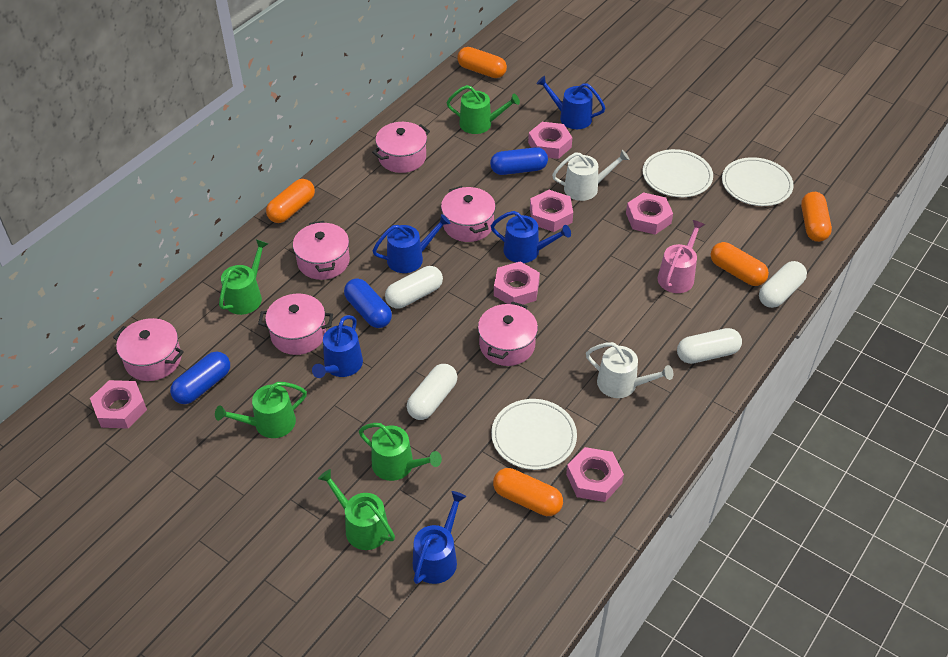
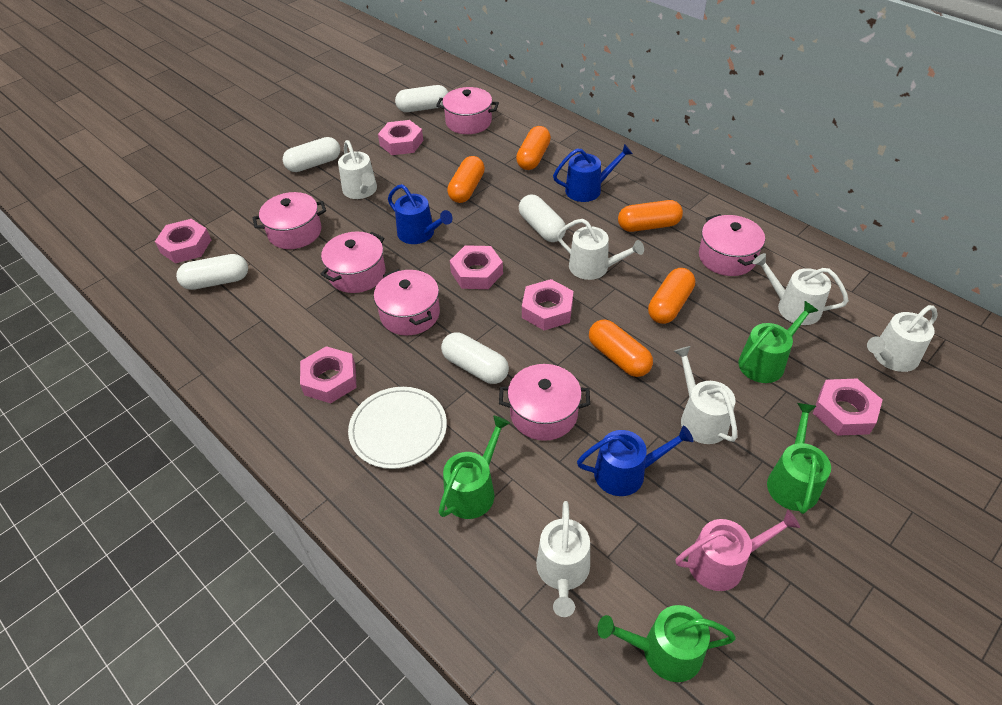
blue capsule: [170,351,230,404] [344,278,392,328] [490,147,548,175] = 3 -> none = 0
blue watering can: [312,315,363,378] [373,214,451,273] [413,491,466,584] [491,211,571,263] [536,76,605,129] = 5 -> [388,184,453,244] [553,144,633,202] [577,426,694,496] = 3
green watering can: [215,382,307,438] [219,239,268,315] [318,469,395,550] [359,423,442,481] [447,85,520,134] = 5 -> [439,416,510,519] [597,605,736,682] [738,301,818,383] [767,403,831,514] = 4
white capsule: [385,266,443,308] [407,364,457,420] [677,328,742,364] [759,261,807,308] = 4 -> [176,254,248,290] [283,137,340,172] [395,85,448,112] [441,332,509,384] [519,194,566,242] = 5
white plate: [491,399,577,470] [643,149,713,197] [722,157,794,206] = 3 -> [348,387,447,469] = 1
white watering can: [552,150,629,201] [586,342,673,398] = 2 -> [338,140,377,199] [536,501,590,617] [557,219,644,280] [674,346,737,444] [753,253,849,325] [867,305,938,372] = 6

